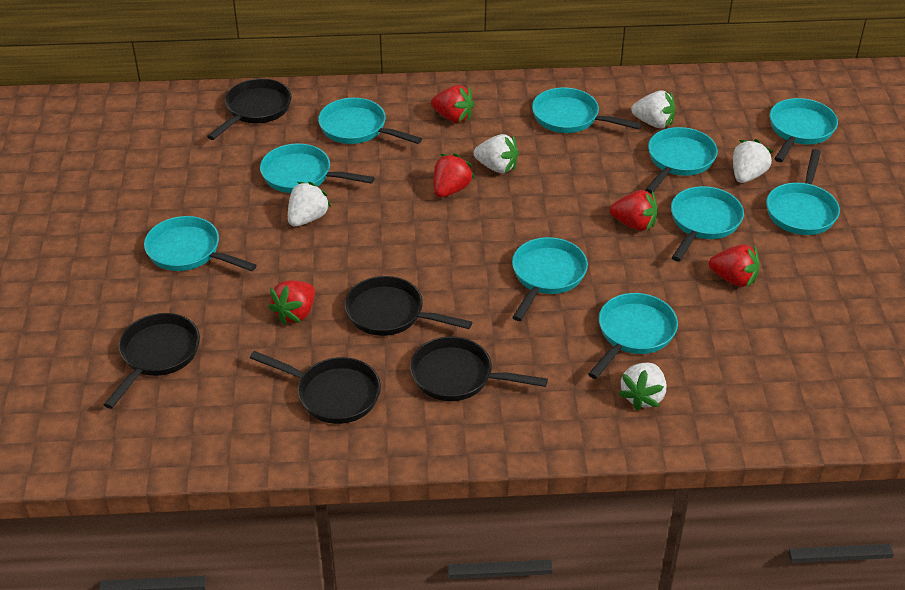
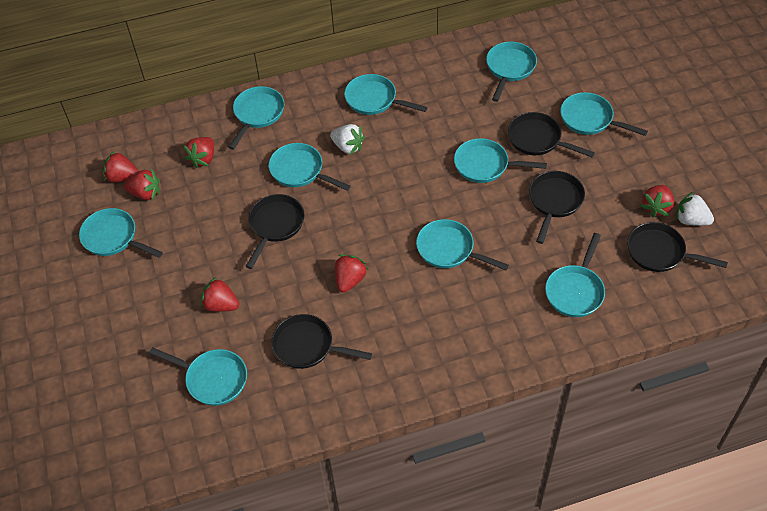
red strawberry: [269,281,315,324] [431,85,474,123] [434,153,474,198] [610,190,658,231] [709,244,759,287] = 5 -> [103,151,139,183] [124,168,160,200] [183,137,214,168] [200,277,239,312] [335,255,368,293] [641,185,674,217] = 6
white strawberry: [288,182,331,227] [473,134,519,173] [619,362,666,411] [631,90,676,128] [733,139,773,183] = 5 -> [330,124,365,155] [676,192,714,226] = 2

